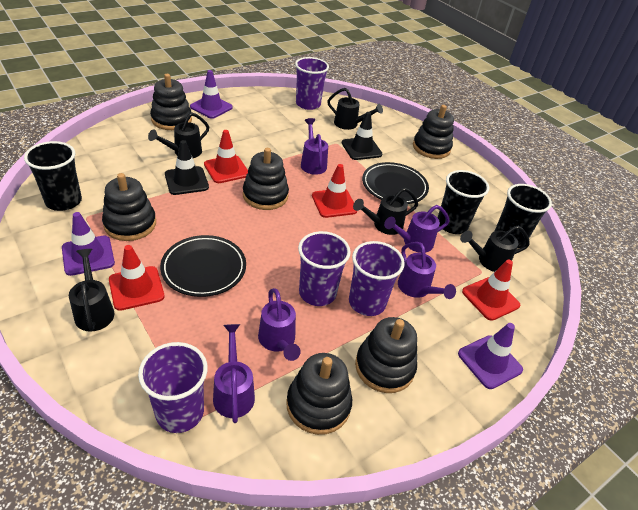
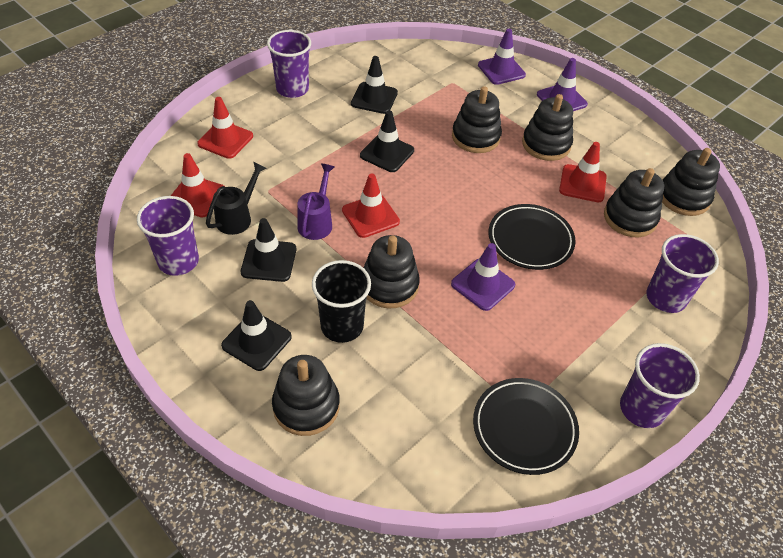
black cup: [24,141,82,211] [437,170,489,234] [495,184,552,248] = 3 -> [312,260,371,343] = 1
black traffic cone: [165,140,209,195] [342,112,383,160] = 2 -> [221,300,292,371] [241,218,296,282] [351,56,398,114] [360,110,414,172] = 4
black watering can: [69,249,114,332] [148,112,209,158] [327,88,383,130] [353,188,418,235] [460,226,530,272] = 5 -> [206,162,266,235] = 1
purple watering can: [213,324,255,423] [258,288,301,361] [301,118,328,175] [384,205,450,253] [398,242,456,299] = 5 -> [297,163,334,240] = 1

